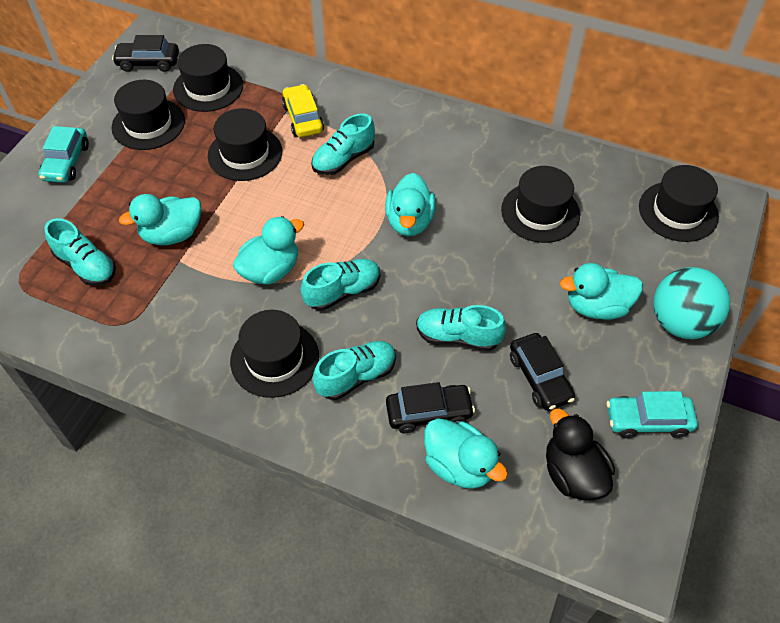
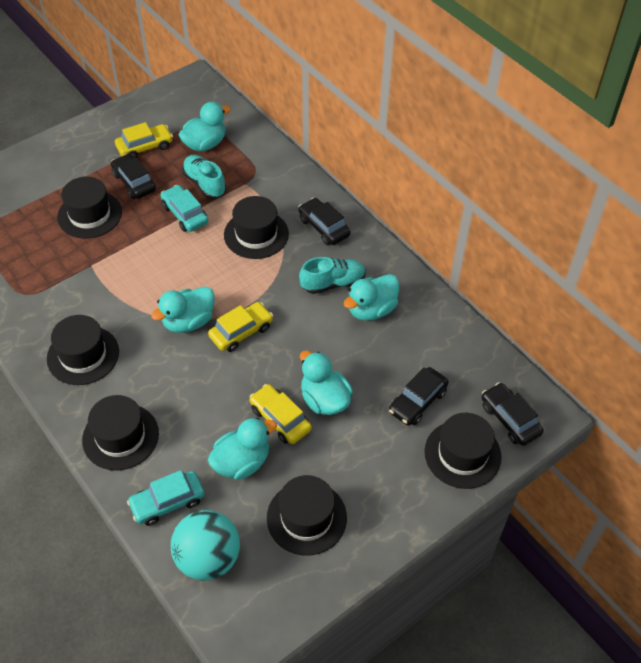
black car: [112,35,179,72] [386,382,475,433] [510,333,575,411] = 3 -> [111,154,156,199] [299,198,351,245] [389,367,449,426] [481,382,544,446] = 4
black duck: [546,408,615,501] = 1 -> none = 0
turquoise shoe: [44,218,116,286] [301,259,380,311] [311,113,375,175] [313,341,396,400] [416,305,506,351] = 5 -> [182,155,226,199] [299,257,366,294] = 2
yellow car: [282,84,324,137] = 1 -> [115,122,173,158] [208,302,273,352] [249,384,312,444] = 3

